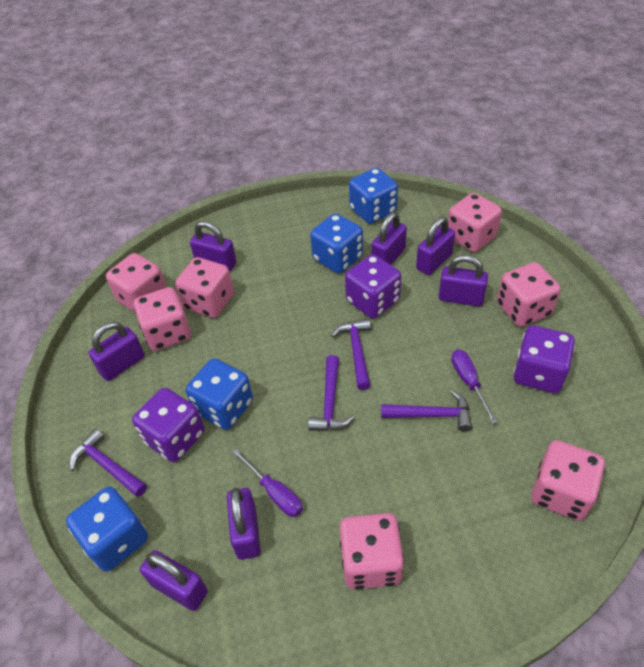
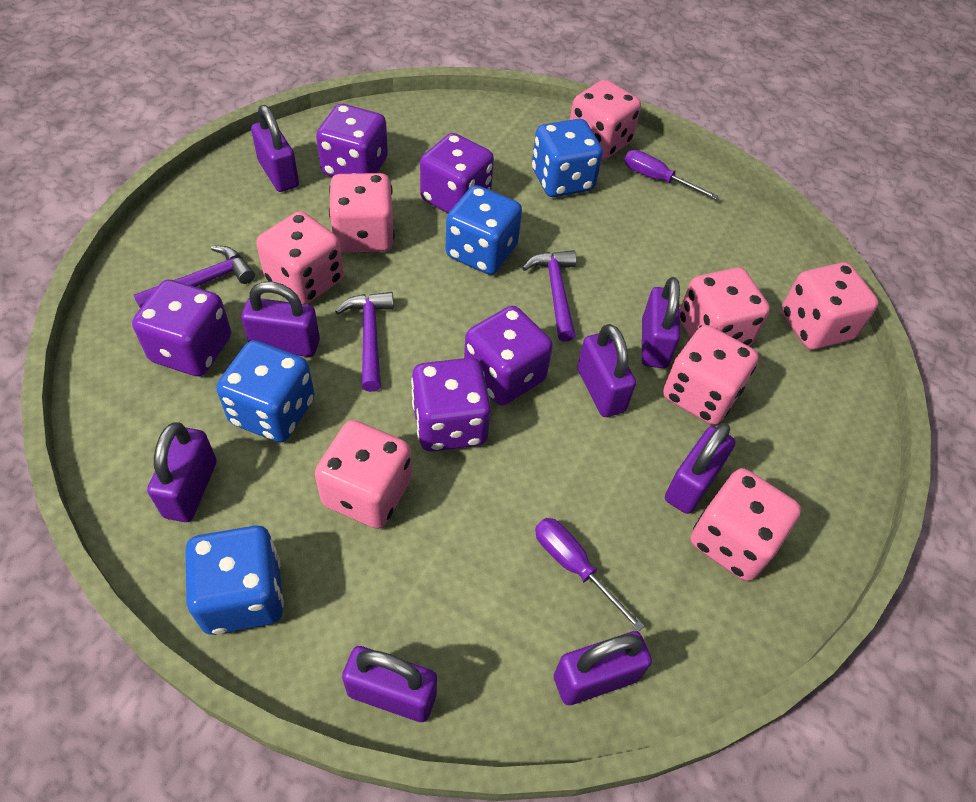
pink dice: [106,253,167,313] [134,287,191,351] [175,257,234,318] [340,513,405,590] [448,193,502,252] [497,262,561,327] [531,440,605,521] = 7 -> [256,211,344,304] [315,420,412,529] [329,173,395,252] [570,80,641,160] [663,325,759,425] [679,267,770,346] [691,468,801,581] [781,262,879,350] = 8
purple dice: [132,388,205,462] [345,254,401,319] [513,325,575,393] = 3 -> [132,280,231,376] [316,104,388,177] [411,358,491,452] [420,133,494,214] [464,306,553,406] = 5
purple hammer: [70,428,147,497] [308,355,354,431] [331,318,371,390] [381,390,472,432] = 4 -> [134,246,255,308] [335,292,394,392] [523,250,576,341] = 3
purple padlock: [88,322,145,381] [140,550,208,611] [190,221,236,272] [227,488,261,560] [371,212,407,265] [416,217,455,275] [439,255,488,307] = 7 -> [147,422,217,522] [241,282,320,357] [251,105,299,192] [342,646,437,722] [554,631,652,705] [577,324,636,417] [642,277,680,368] [665,423,736,514] = 8

